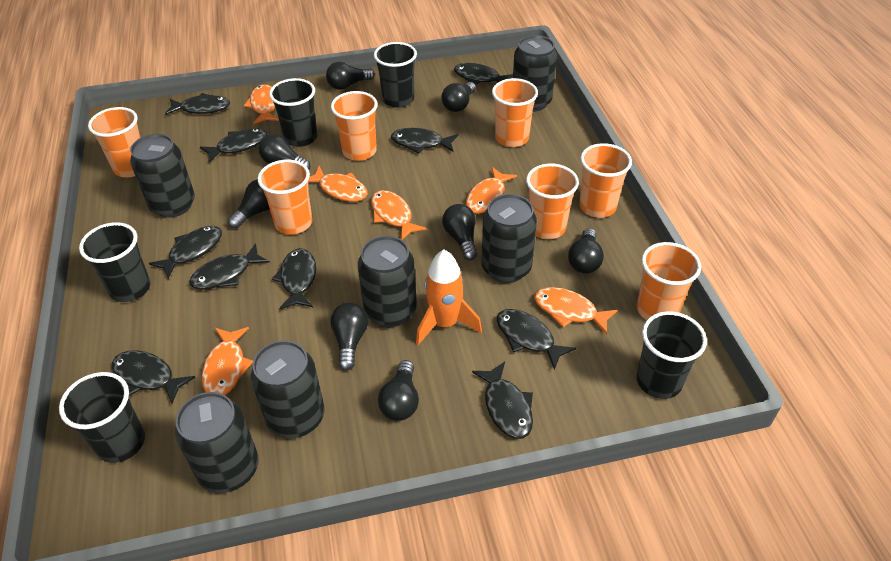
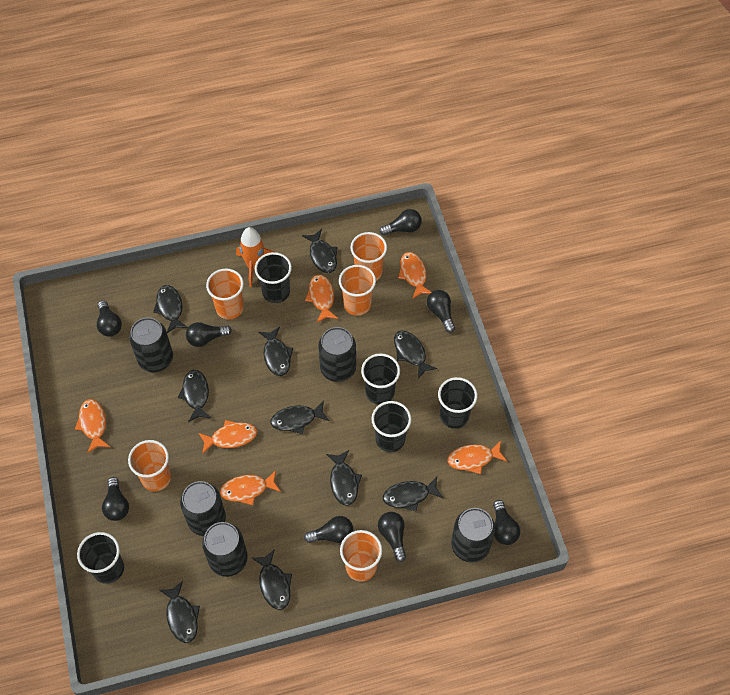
black can: [130,134,195,218] [175,392,258,493] [251,340,325,438] [358,236,417,327] [482,194,537,283] [513,35,557,112] = 6 -> [129,317,173,372] [180,481,226,536] [202,522,248,577] [318,327,356,382] [451,508,495,563] = 5
orange cup: [88,107,141,178] [258,160,312,235] [331,91,378,161] [492,78,538,147] [526,164,579,239] [579,143,632,218] [637,242,701,320] = 7 -> [128,440,171,491] [206,268,244,319] [339,265,376,316] [340,530,382,582] [350,232,387,281] = 5

